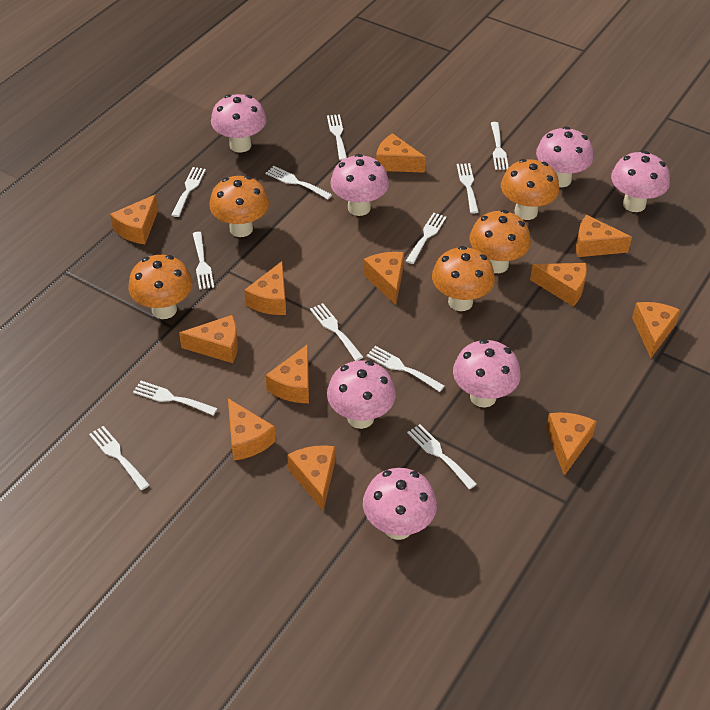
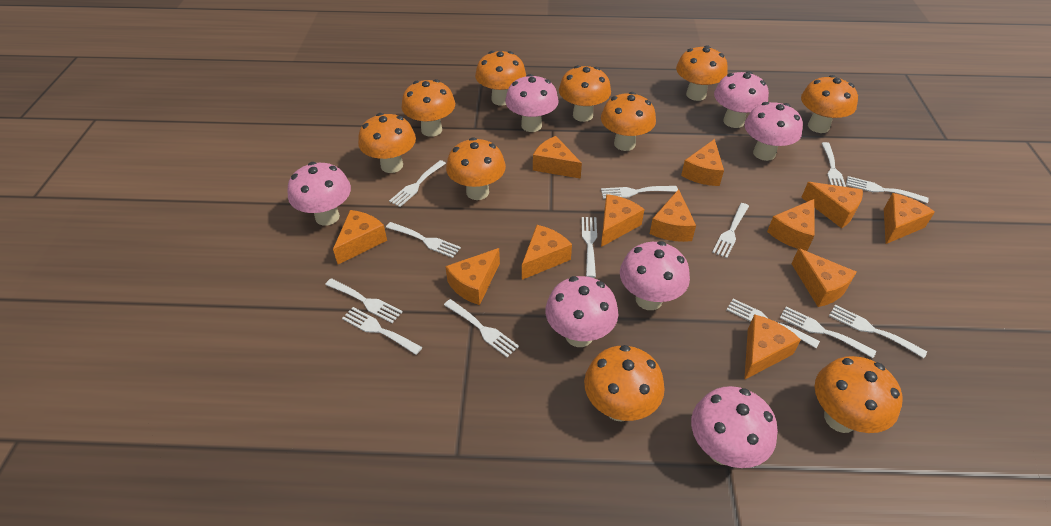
orange mushroom: [128,255,192,319] [209,176,269,237] [432,246,495,311] [470,210,531,273] [501,159,559,220] = 5 -> [358,113,416,173] [401,79,455,137] [446,137,506,200] [475,51,526,106] [559,65,611,122] [584,345,665,422] [601,92,656,151] [676,45,728,101] [801,75,858,133] [815,356,903,433] = 10
white fork: [89,426,150,490] [133,381,218,416] [171,167,206,217] [193,232,214,290] [266,166,332,199] [310,303,363,361] [327,114,347,161] [366,346,444,392] [406,213,447,264] [407,424,477,489] [457,163,479,213] [491,122,509,170] = 12 -> [325,278,402,323] [342,307,422,355] [386,222,461,258] [389,160,446,207] [444,299,519,357] [582,217,597,278] [601,186,678,199] [712,203,749,258] [727,299,820,348] [780,307,876,358] [822,142,846,187] [829,305,927,358] [846,176,929,203] = 13

